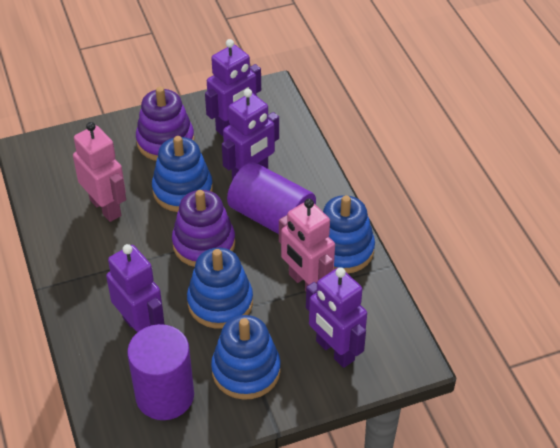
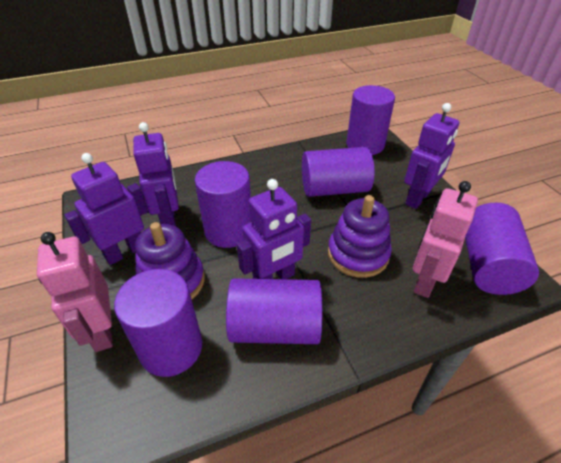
blue stacking toy: [152,136,213,212] [187,248,253,329] [211,315,281,400] [323,195,375,274] = 4 -> none = 0
purple cylinder: [127,324,194,420] [227,162,316,234] = 2 -> [114,269,202,377] [195,161,251,248] [226,278,322,344] [302,147,375,197] [346,85,395,155] [465,203,539,295] = 6

